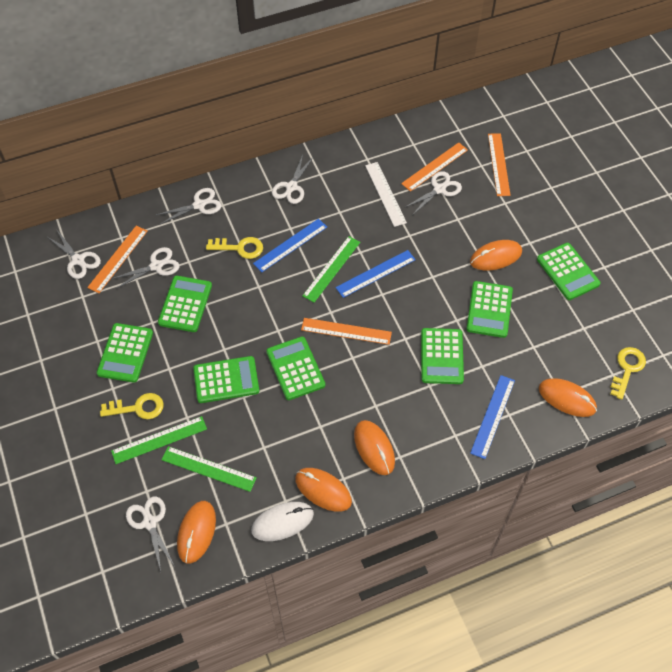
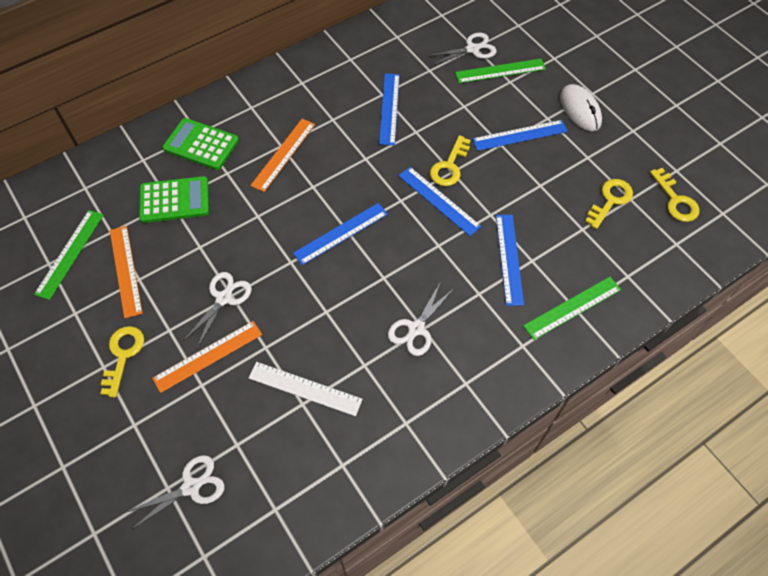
blue ruler: [253,219,327,272] [336,250,416,298] [470,375,515,459] = 3 -> [293,203,388,265] [379,74,400,145] [398,167,482,236] [472,120,568,151] [496,215,524,306] = 5
green calculator: [97,323,153,383] [158,276,212,332] [193,356,259,403] [266,337,325,400] [421,328,464,384] [467,281,513,338] [537,243,601,300] = 7 -> [139,176,209,223] [163,118,239,170] = 2
orange mouse: [177,501,216,564] [295,468,352,512] [354,420,395,475] [470,240,522,271] [539,378,597,417] = 5 -> none = 0
orange ruler: [87,226,148,293] [301,318,392,345] [401,142,468,192] [488,133,511,196] = 4 -> [110,226,143,318] [152,321,262,393] [250,119,315,192] = 3
white scissors: [46,229,101,279] [111,247,179,289] [126,497,174,571] [156,188,221,224] [272,155,314,204] [404,171,462,214] = 6 -> [125,455,224,529] [183,272,252,348] [388,281,453,356] [428,33,497,66] = 4
yellow key: [100,393,164,419] [206,237,263,259] [610,347,646,400] = 3 -> [100,326,144,398] [430,135,471,186] [585,179,633,229] [650,168,699,222] = 4

